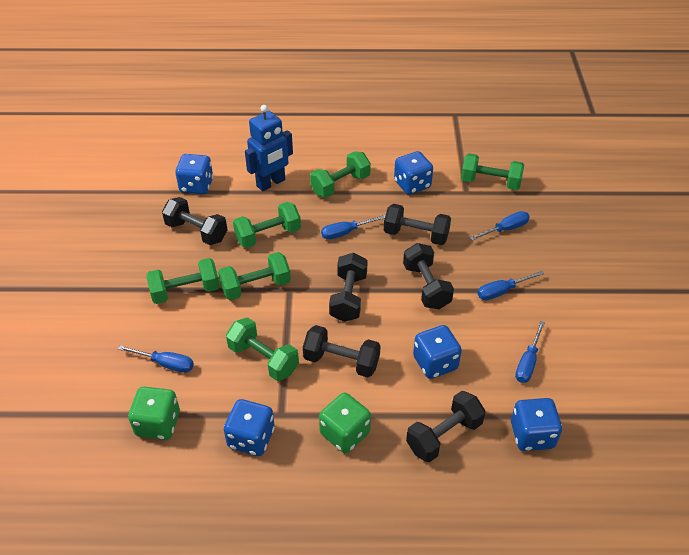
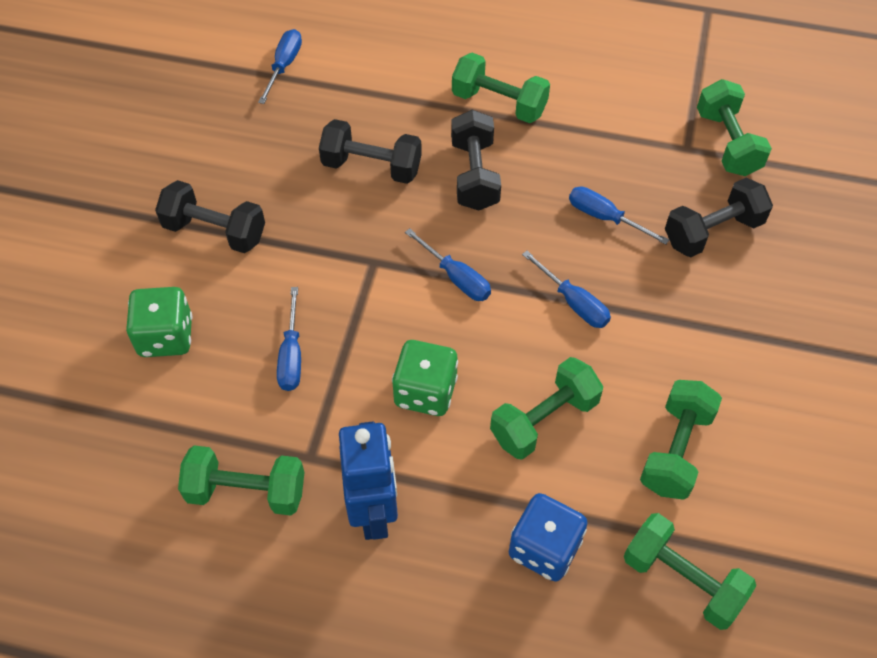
black dumbbell: [162,197,227,245] [303,325,381,377] [329,253,368,322] [384,204,451,245] [403,243,454,309] [406,391,485,462] = 6 -> [155,180,265,253] [319,119,422,184] [451,110,501,211] [665,178,773,257] = 4
blue dice: [175,154,213,194] [224,399,275,456] [394,151,433,195] [413,325,462,379] [511,398,562,451] = 5 -> [509,493,588,582] = 1

